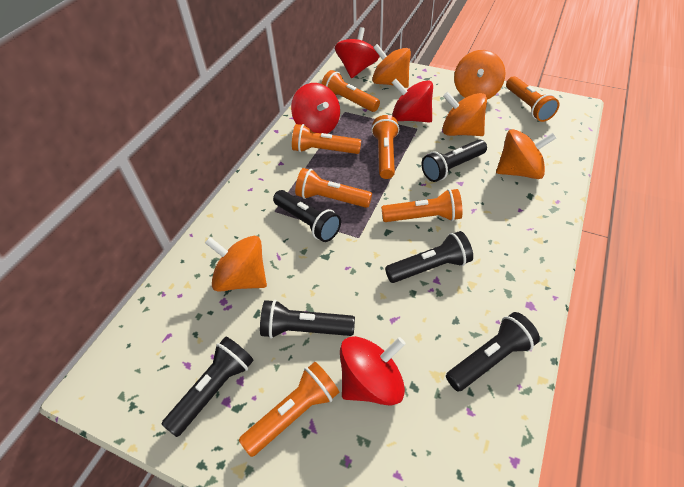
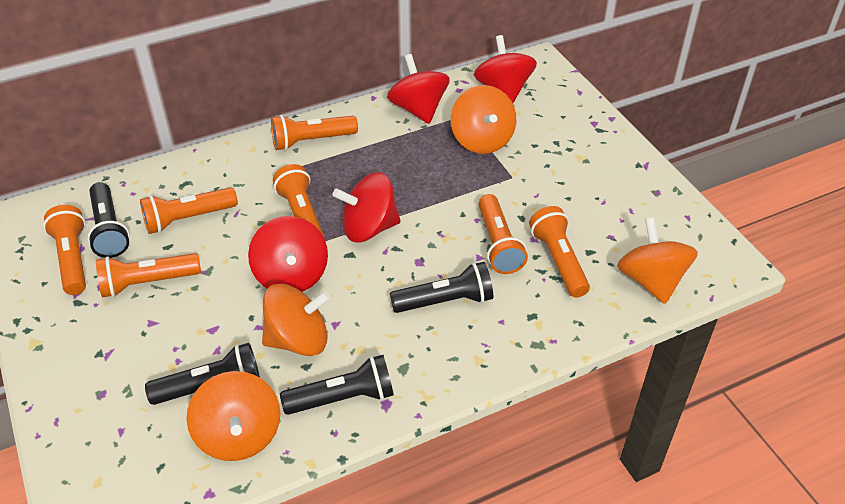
black flashlight: [162,337,254,437] [260,300,355,339] [273,190,341,242] [385,231,473,283] [421,139,487,182] [446,312,540,392] = 6 -> [88,182,130,258] [145,343,260,405] [280,355,394,415] [390,262,493,313] = 4
orange spinning top: [205,236,267,292] [372,44,411,88] [442,92,487,136] [454,50,505,100] [496,129,556,179] = 5 -> [186,371,280,461] [262,284,331,356] [451,85,516,154] [617,217,698,304] = 4

